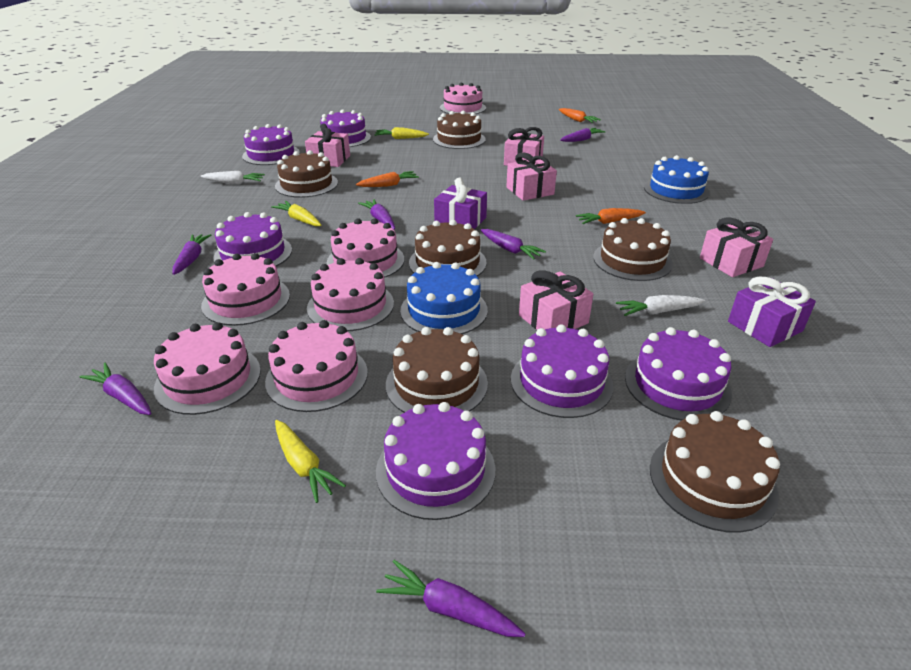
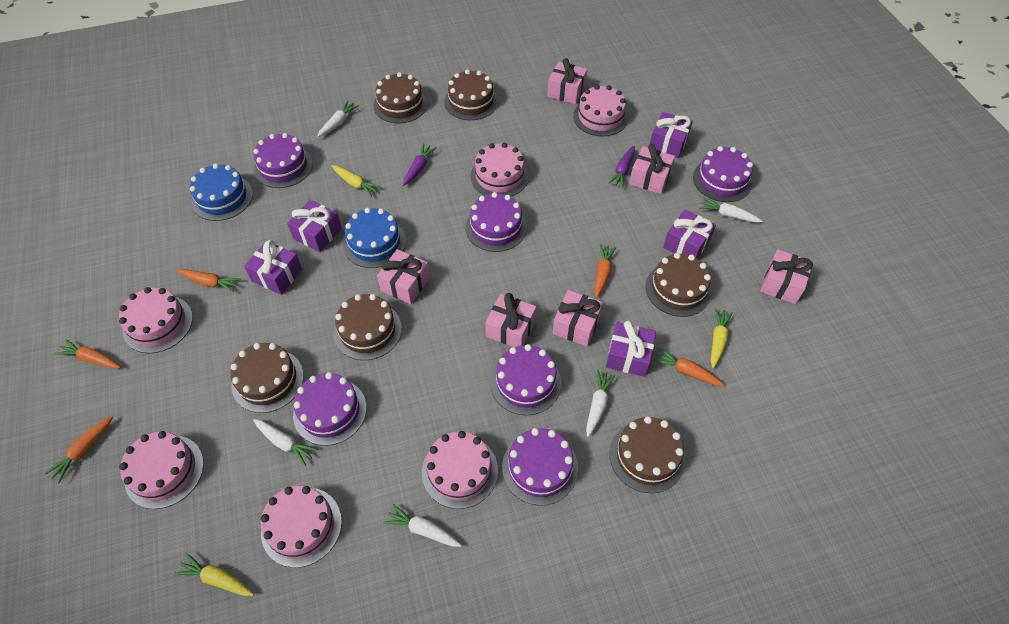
orange carrot: [356,171,419,187] [558,108,601,123] [576,208,646,224] = 3 -> [44,416,113,483] [54,339,121,368] [177,269,241,292] [594,244,616,298] [653,347,724,386] = 5
pink gift: [305,123,350,167] [504,127,544,166] [506,152,557,201] [519,270,593,330] [700,218,773,277] = 5 -> [377,249,430,304] [485,293,536,347] [547,58,587,104] [553,290,603,346] [629,144,675,194] [760,250,813,304] = 6
purple carrot: [79,363,151,415] [173,234,211,275] [358,199,395,229] [376,560,526,637] [481,229,546,260] [560,128,605,142] = 6 -> [403,143,437,186] [608,146,635,188] = 2
purple gift: [434,177,487,229] [728,277,816,347] = 2 -> [244,240,302,295] [287,200,342,252] [606,321,656,377] [650,112,693,158] [663,210,716,258] = 5
white carrot: [200,171,265,184] [616,295,705,316] = 2 -> [253,419,318,466] [317,101,359,137] [383,504,462,547] [586,370,616,437] [699,197,763,223] = 5

